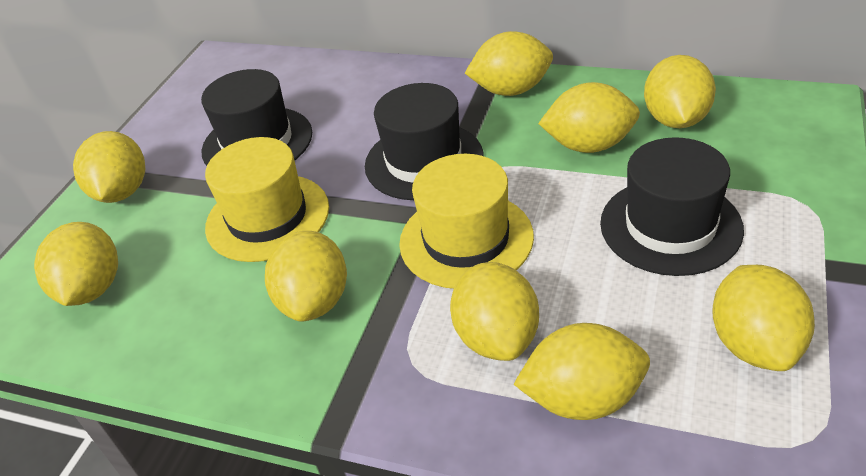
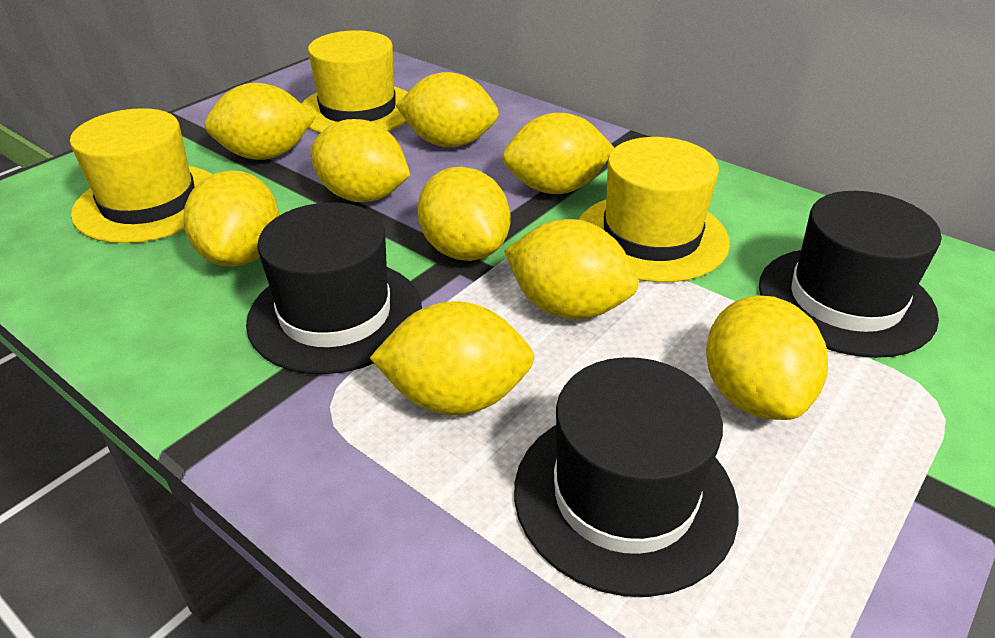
yellow hat: [205,137,329,262] [399,154,534,289] = 2 -> [70,108,213,243] [301,30,408,133] [579,137,730,282] = 3

